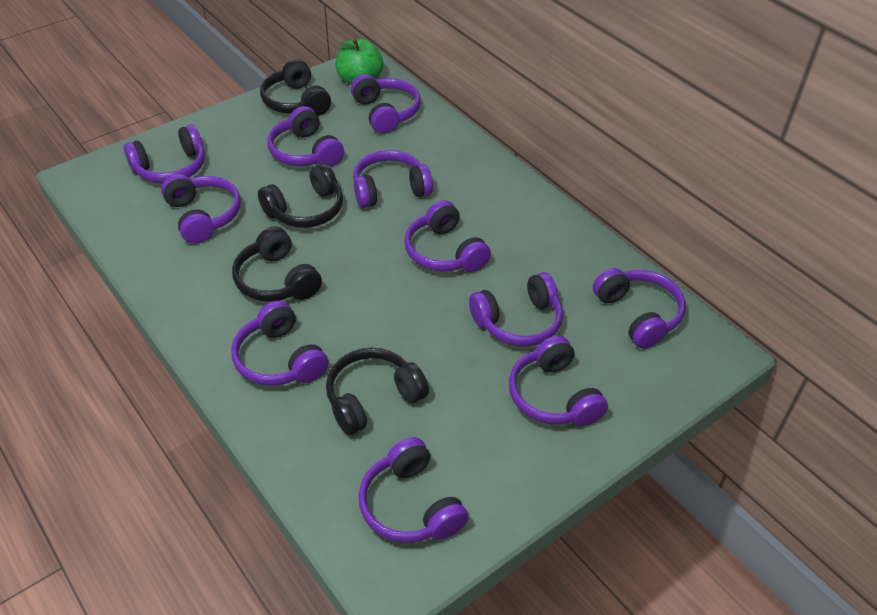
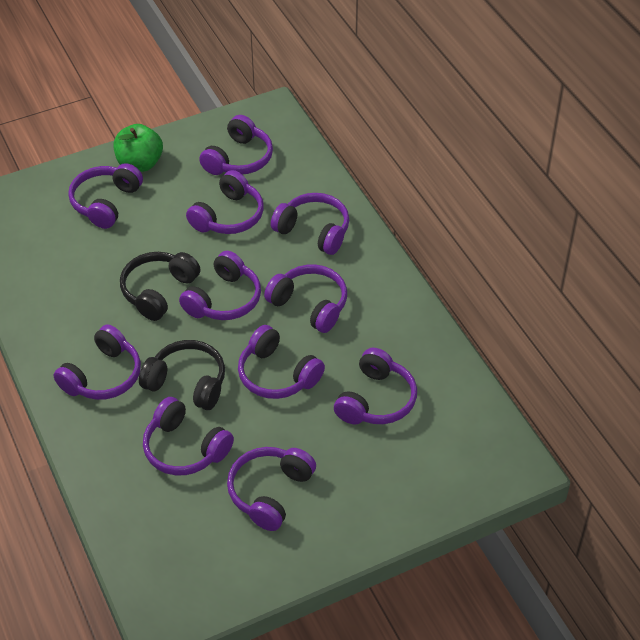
black headphones: [232,226,322,302] [258,163,343,228] [260,59,331,116] [326,347,429,435] = 4 -> [120,252,200,321] [139,340,225,410] = 2

